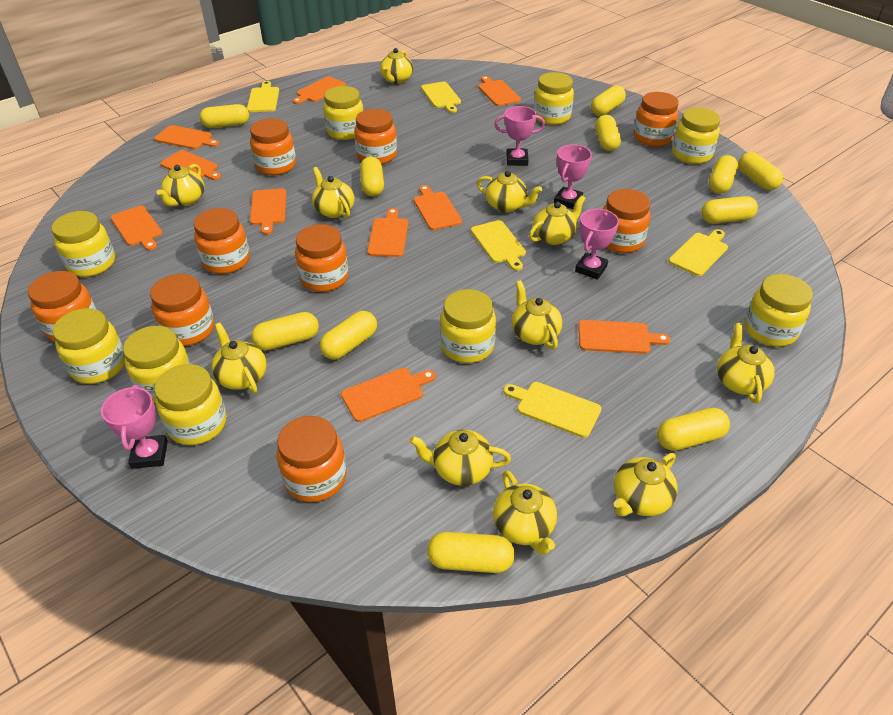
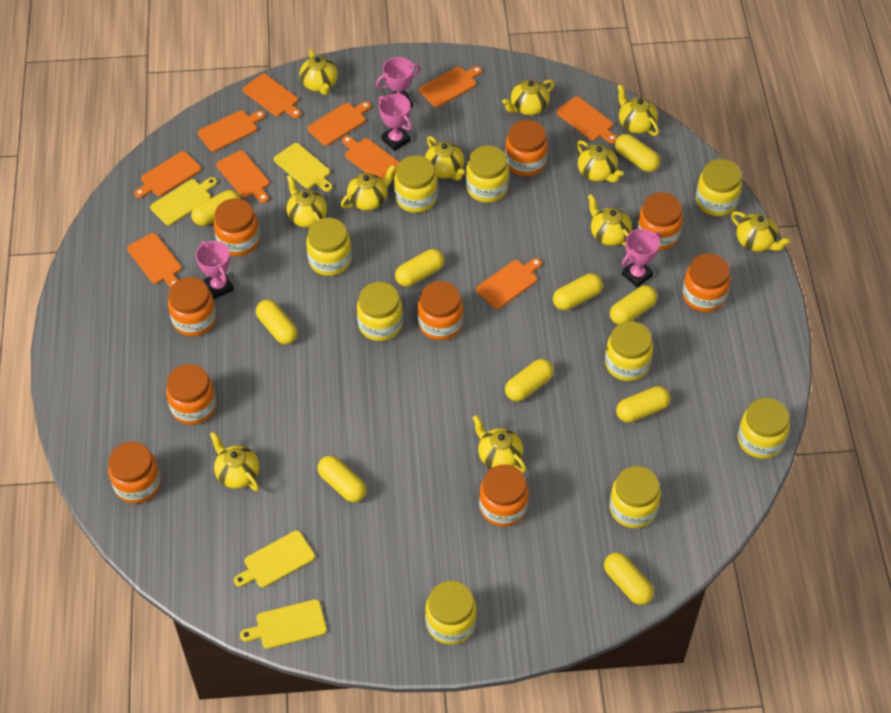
yellow capsule: [200,104,249,128] [251,312,319,351] [320,311,377,360] [360,157,384,196] [427,532,515,573] [591,85,626,116] [595,115,621,151] [657,408,730,451] [701,196,758,224] [709,155,738,194] [738,152,783,190] = 11 -> [191,190,241,226] [256,299,298,345] [317,456,366,502] [395,249,444,287] [505,359,554,402] [553,273,603,310] [604,552,654,605] [610,285,657,325] [615,134,660,172] [616,386,670,423] = 10
yellow cutting board: [247,81,279,112] [421,81,461,113] [471,220,526,271] [503,382,602,438] [669,229,728,276] = 5 -> [150,177,217,225] [234,531,315,588] [240,599,327,649] [274,143,333,192] = 4

